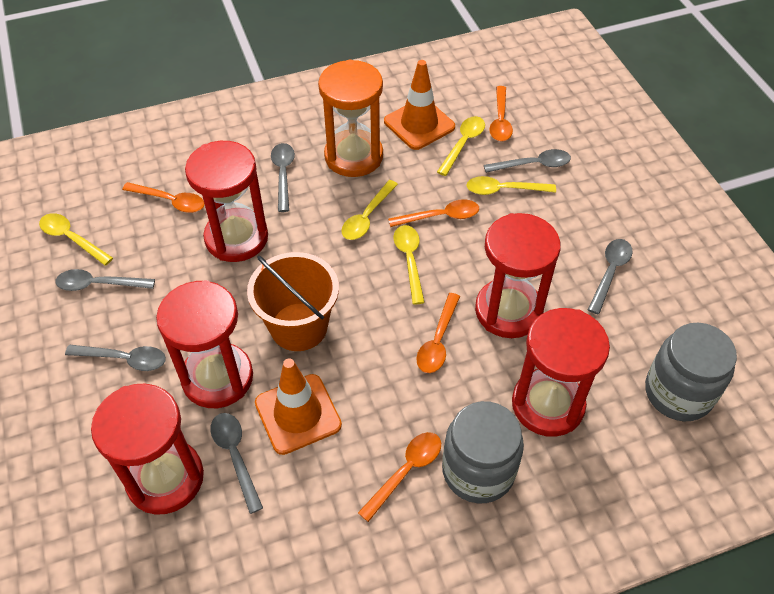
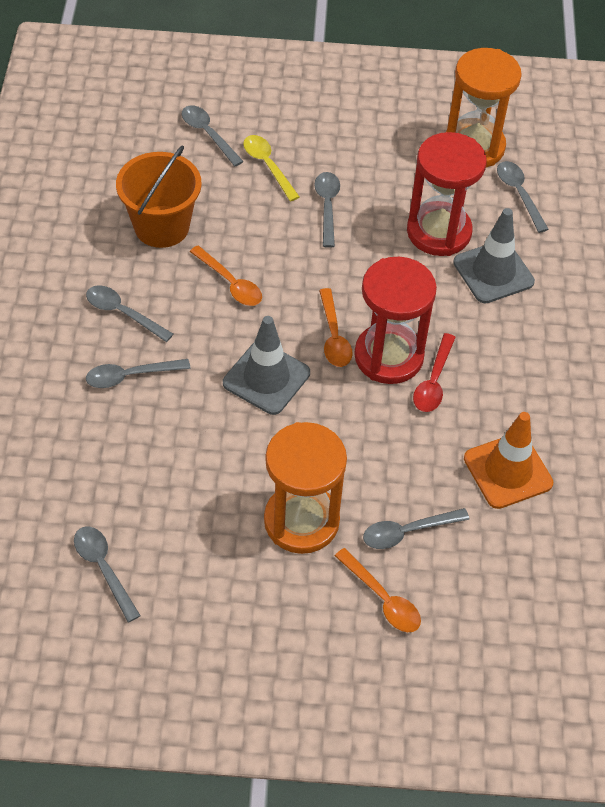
grey jar: [442,401,524,503] [645,323,737,421] = 2 -> none = 0
grey spoon: [55,269,155,291] [65,345,166,371] [210,413,263,514] [271,143,295,212] [484,149,571,173] [588,239,633,314] = 6 -> [74,526,141,622] [86,286,173,342] [86,359,191,388] [182,106,244,166] [314,172,340,248] [363,508,470,549] [497,161,549,233] = 7
grey traffic cone: none = 0 -> [223,316,310,415] [453,208,535,303] = 2
orange hourglass: [318,59,383,177] = 1 -> [264,422,347,554] [446,48,522,168] = 2
orange spoon: [122,182,205,213] [358,432,441,522] [388,199,479,227] [417,293,460,373] [489,86,513,141] = 5 -> [190,246,262,306] [319,288,353,367] [335,548,421,632] = 3
orange traffic cone: [255,358,342,455] [384,60,455,150] = 2 -> [464,412,553,509] = 1
red hourglass: [91,384,204,515] [156,280,253,408] [185,141,268,262] [475,213,561,338] [512,308,610,437] = 5 -> [354,257,437,384] [407,132,487,256] = 2
red spoon: none = 0 -> [413,333,456,412] = 1
yellow spoon: [39,213,113,266] [341,180,398,240] [394,225,425,304] [437,116,485,176] [466,176,556,195] = 5 -> [243,135,300,201] = 1

